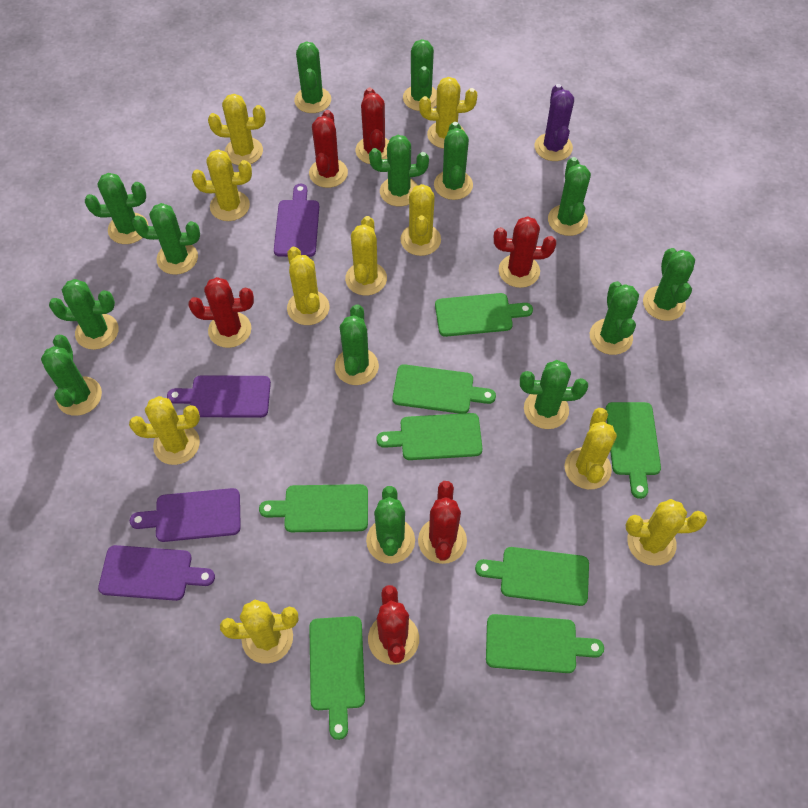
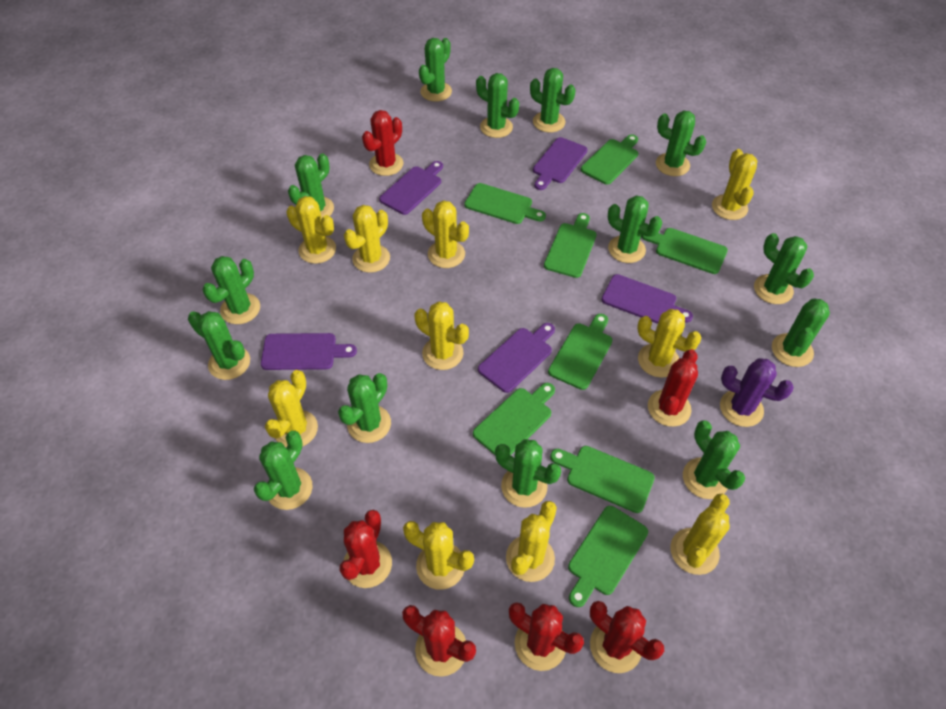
purple cutting board: [98,545,215,601] [130,488,241,542] [167,375,271,418] [274,184,319,257] = 4 -> [261,333,357,370] [379,161,443,215] [478,323,555,393] [533,137,588,190] [602,274,693,324] = 5

